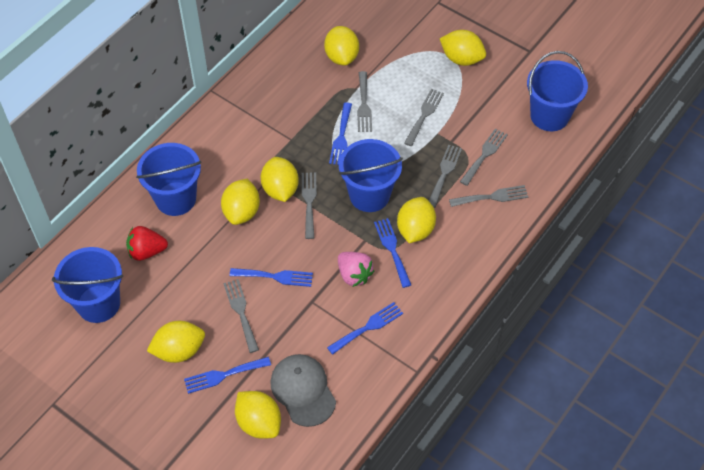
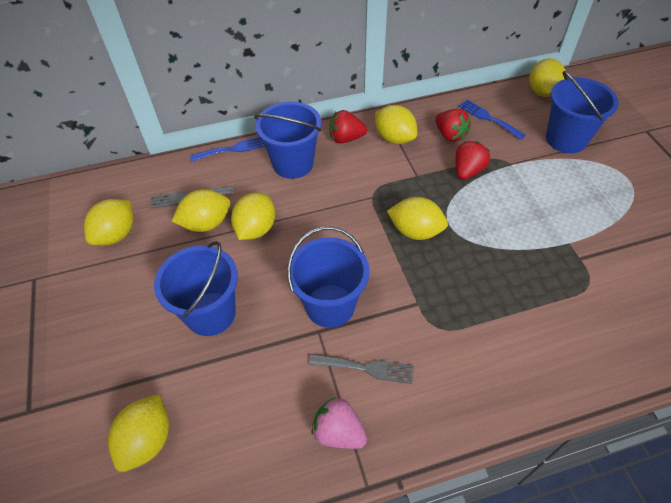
blue fork: [184,357,271,394] [230,268,313,287] [327,302,403,355] [329,103,352,165] [374,218,411,288] = 5 -> [190,137,265,161] [458,99,526,140] = 2
grey cap: [271,354,336,427] = 1 -> none = 0
grey fork: [223,279,259,353] [302,172,317,239] [357,71,372,132] [404,89,444,146] [429,145,462,208] [449,185,528,207] [460,128,508,186] = 7 -> [150,186,234,209] [309,354,414,384] = 2
red strawberry: [126,226,168,261] = 1 -> [329,110,367,143] [435,109,471,142] [455,141,490,180] = 3

